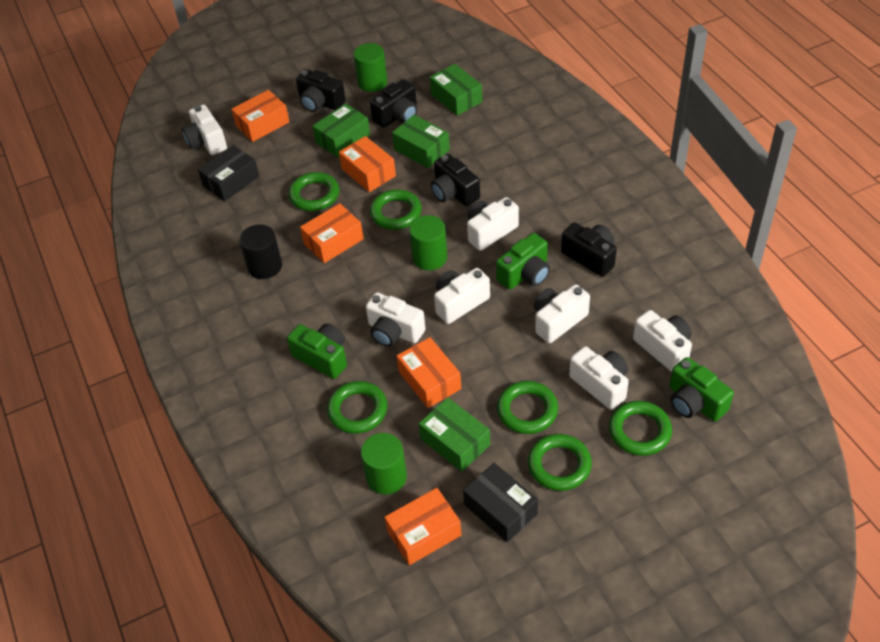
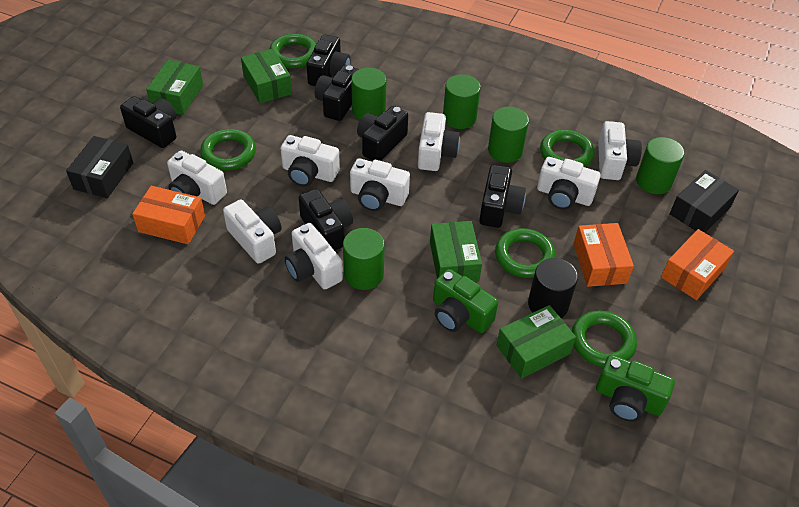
black camera: [296,69,346,112] [370,79,417,128] [431,154,480,206] [561,222,617,277] = 4 -> [120,96,176,148] [299,189,353,251] [307,35,351,86] [315,65,359,121] [357,106,408,161] [479,164,526,228] = 6
green camera: [287,323,347,379] [496,233,550,290] [669,357,734,422] = 3 -> [433,269,498,333] [596,355,675,422] = 2
green cylinder: [353,43,387,92] [361,433,407,495] [409,215,447,270] = 3 -> [343,228,385,290] [351,68,386,120] [443,74,481,129] [488,106,529,163] [636,137,684,194] = 5
green ring: [288,172,339,211] [327,381,388,434] [370,189,422,230] [497,381,558,434] [528,434,592,491] [609,401,672,456] = 6 -> [200,129,256,171] [269,34,316,69] [495,228,556,278] [540,129,595,167] [572,310,637,367] = 5
orange box: [231,90,289,142] [300,203,364,263] [339,136,396,192] [385,488,462,565] [397,337,461,408] = 5 -> [132,186,205,244] [574,223,634,287] [661,229,734,300] = 3
white camera: [182,104,227,155] [366,292,426,347] [434,268,490,324] [467,197,519,251] [534,284,590,343] [569,346,629,410] [633,310,692,372] = 7 -> [167,151,227,205] [223,199,282,264] [280,135,340,187] [284,223,343,289] [350,158,410,211] [418,112,460,171] [537,157,601,210] [598,121,642,180] = 8

